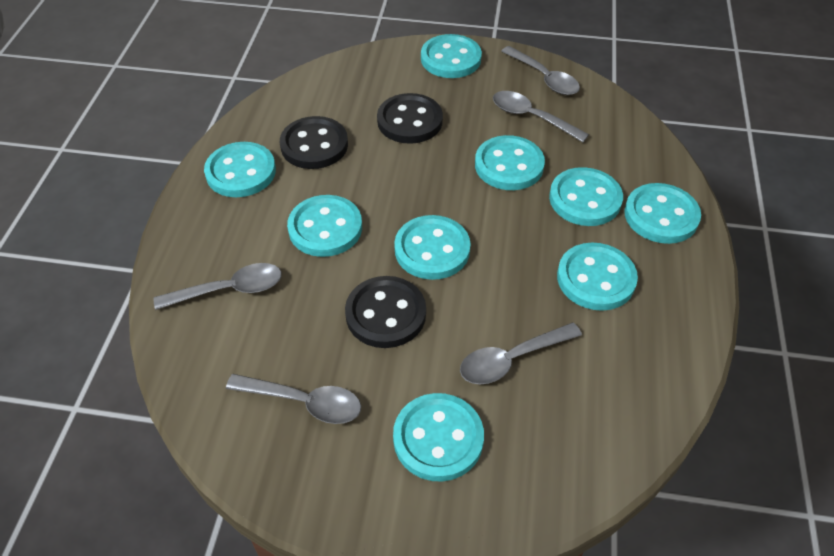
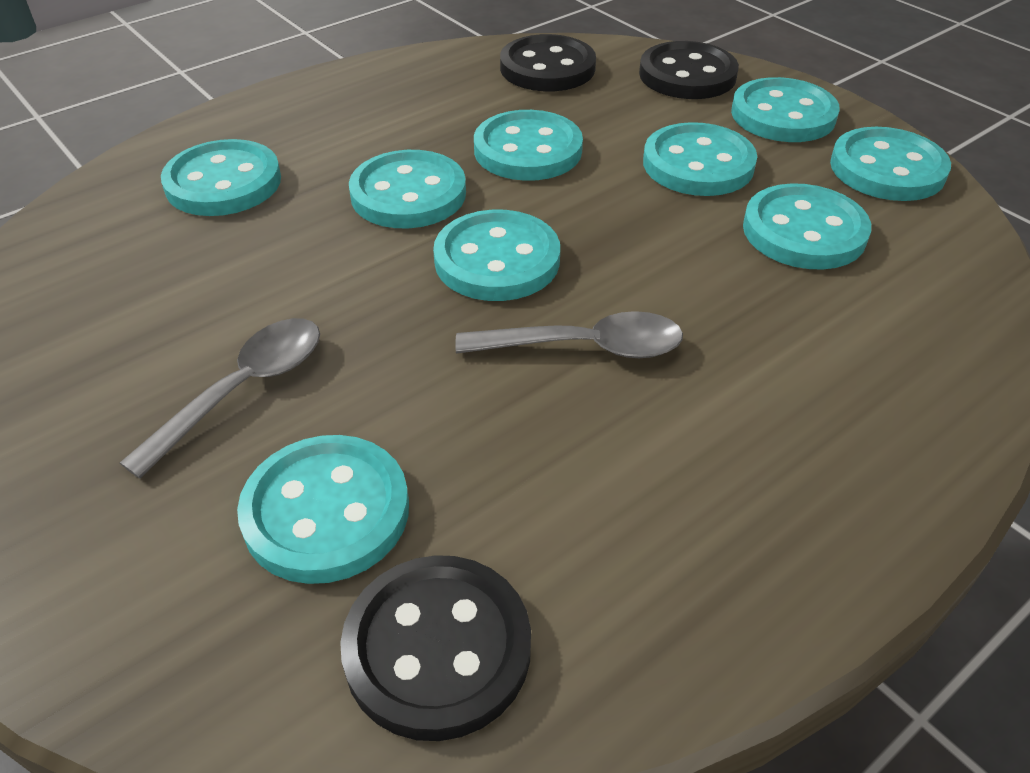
grey spoon: [154,263,282,310] [226,374,361,424] [460,322,582,384] [493,91,589,142] [501,46,580,95] = 5 -> [120,318,320,479] [455,311,683,358] = 2

